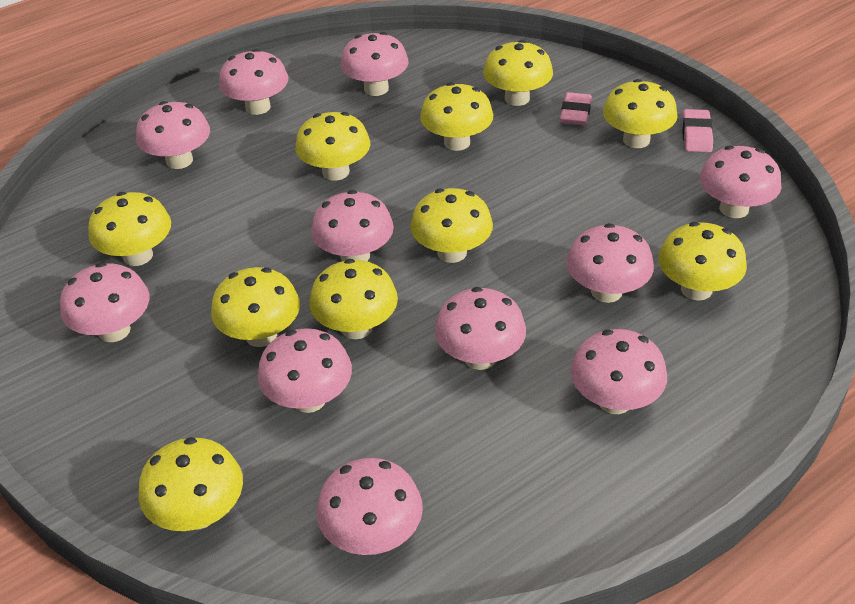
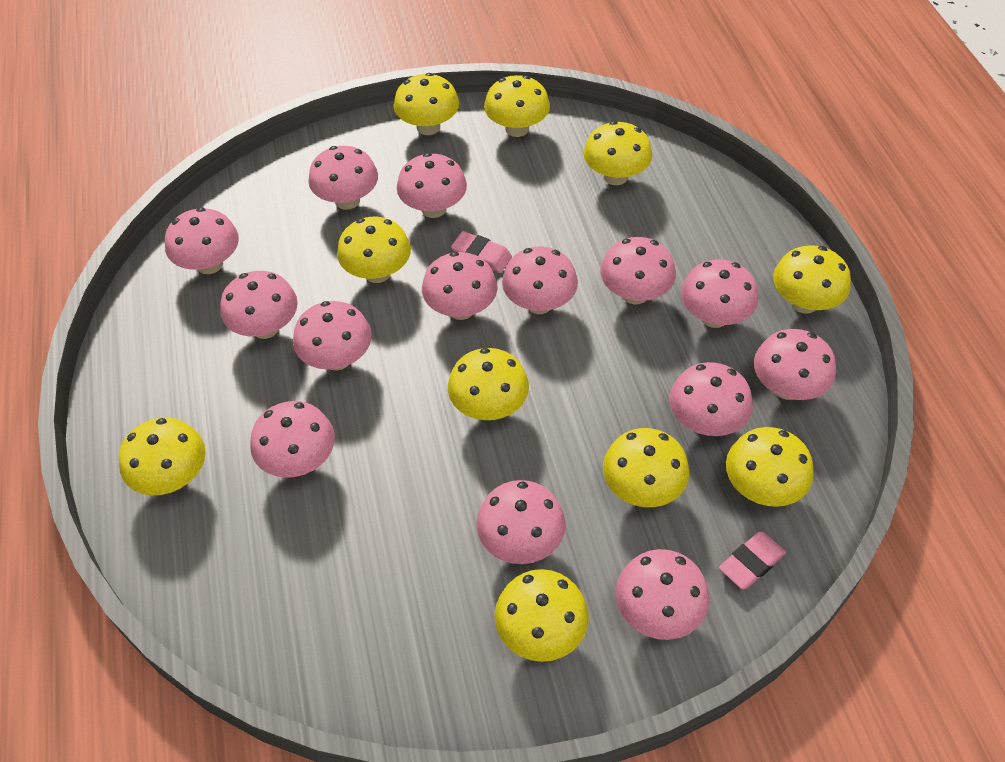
pink mushroom: [60,262,150,342] [136,101,210,169] [219,49,289,115] [257,328,352,413] [311,190,394,261] [316,458,423,555] [340,32,409,96] [435,287,526,370] [567,223,654,303] [571,329,667,414] [700,146,782,218] = 11 -> [165,207,239,274] [220,271,298,339] [250,401,335,478] [293,301,372,370] [308,146,378,210] [397,153,467,218] [422,252,498,320] [476,480,566,564] [502,246,578,314] [600,237,676,304] [616,549,709,640] [670,362,753,436] [681,259,758,328] [754,329,836,400] = 14

